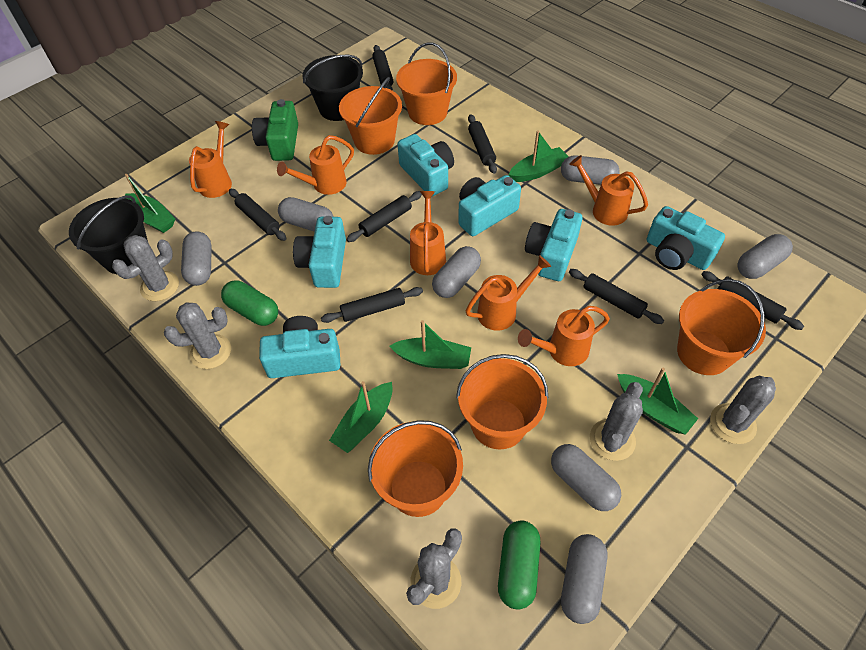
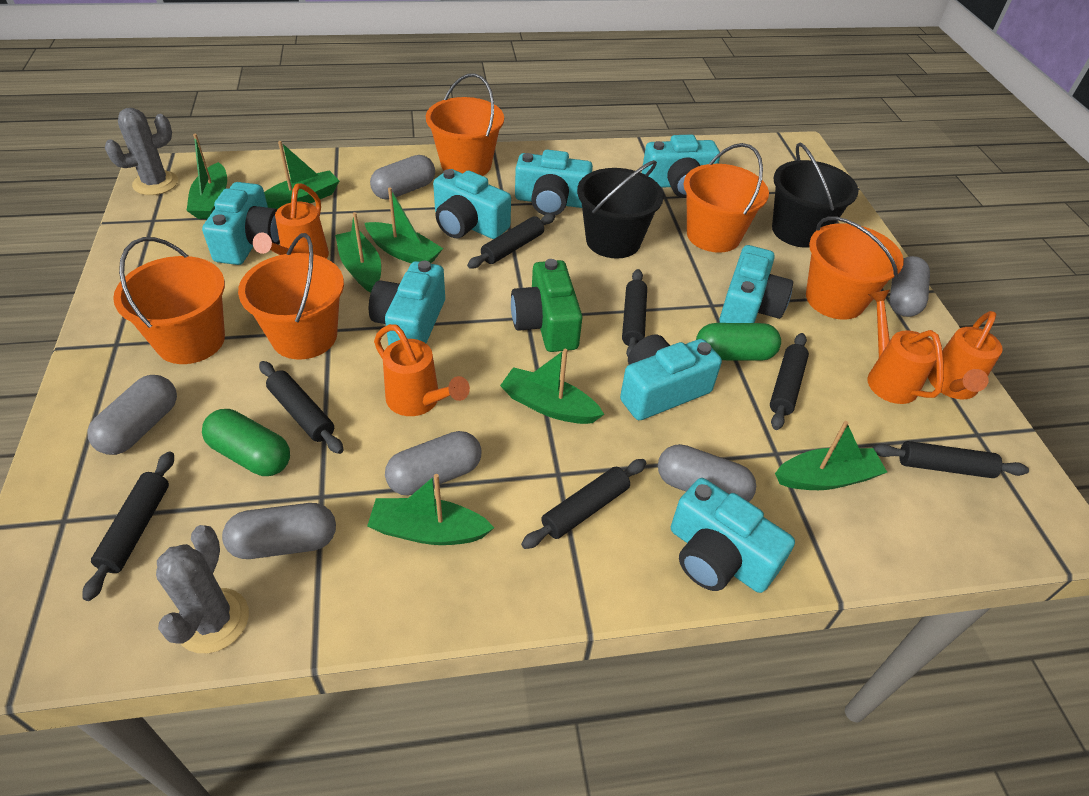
green boat: [125,174,175,233] [329,381,393,453] [390,320,471,369] [509,130,569,182] [617,368,698,435] = 5 -> [186,134,227,219] [264,141,339,209] [335,212,381,292] [365,187,443,263] [367,474,494,545] [500,349,604,424] [775,421,887,490] = 7
grey cactus: [112,235,179,301] [164,302,231,369] [406,529,462,609] [590,382,643,461] [710,376,776,444] = 5 -> [105,108,178,195] [156,525,249,653] = 2
grey capsule: [181,231,212,286] [278,197,334,232] [432,246,481,298] [551,444,621,511] [561,155,620,185] [561,534,607,624] [737,234,793,279] = 7 -> [87,375,177,455] [222,503,336,559] [370,155,435,200] [385,431,481,496] [658,444,756,502] [890,256,930,317] = 6
orange watering can: [189,121,232,198] [277,135,354,195] [410,191,446,275] [466,255,551,330] [518,306,610,366] [569,155,648,226] = 6 -> [253,183,329,259] [374,324,470,416] [867,290,944,404] [928,311,1003,399] = 4
turquoise camera: [259,316,340,378] [293,216,346,288] [398,134,454,196] [458,175,521,236] [525,209,582,281] [647,206,725,270] = 6 -> [202,182,280,265] [369,261,445,345] [433,169,511,239] [515,150,593,215] [620,335,722,420] [642,134,720,198] [671,478,795,593] [719,245,793,323] = 8

